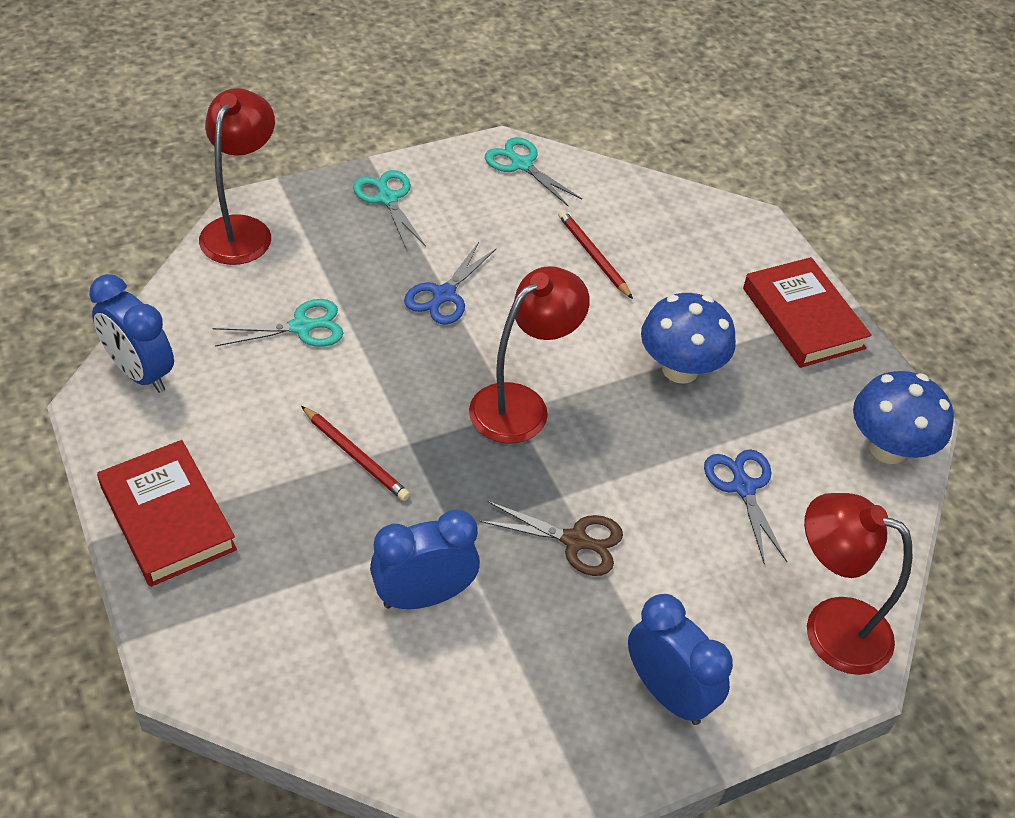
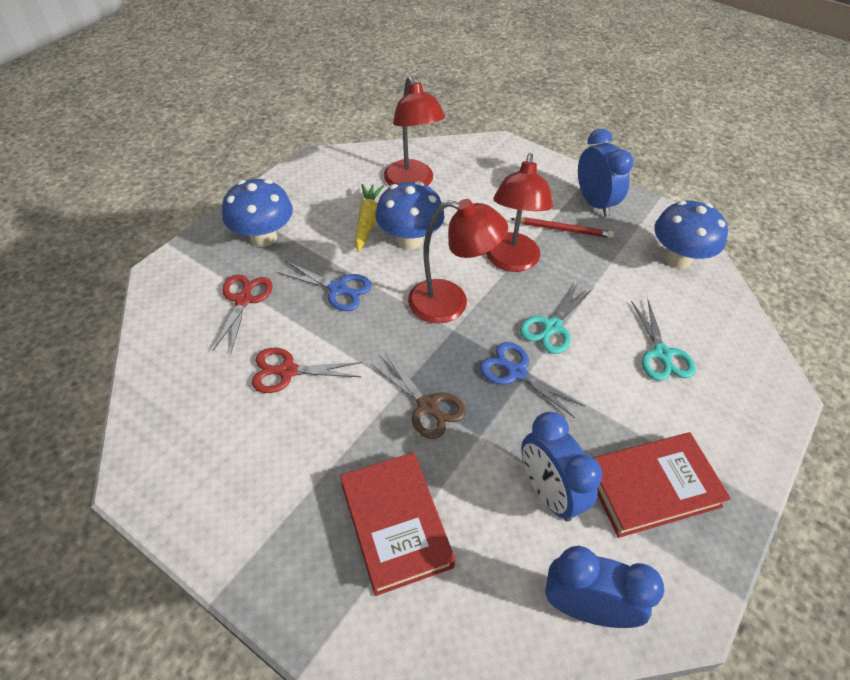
blue mushroom: [641,293,736,384] [853,371,954,464] = 2 -> [222,179,293,247] [375,181,444,250] [654,200,728,269] = 3
red pencil: [301,406,410,501] [558,210,633,299] = 2 -> [510,217,614,238] = 1
red scissors: none = 0 -> [212,274,273,353] [252,348,362,393] = 2
turquoise scissors: [213,299,343,347] [353,170,426,250] [485,137,582,206] = 3 -> [520,283,593,354] [631,300,696,381] = 2
yellow carrot: none = 0 -> [355,184,384,252] = 1

